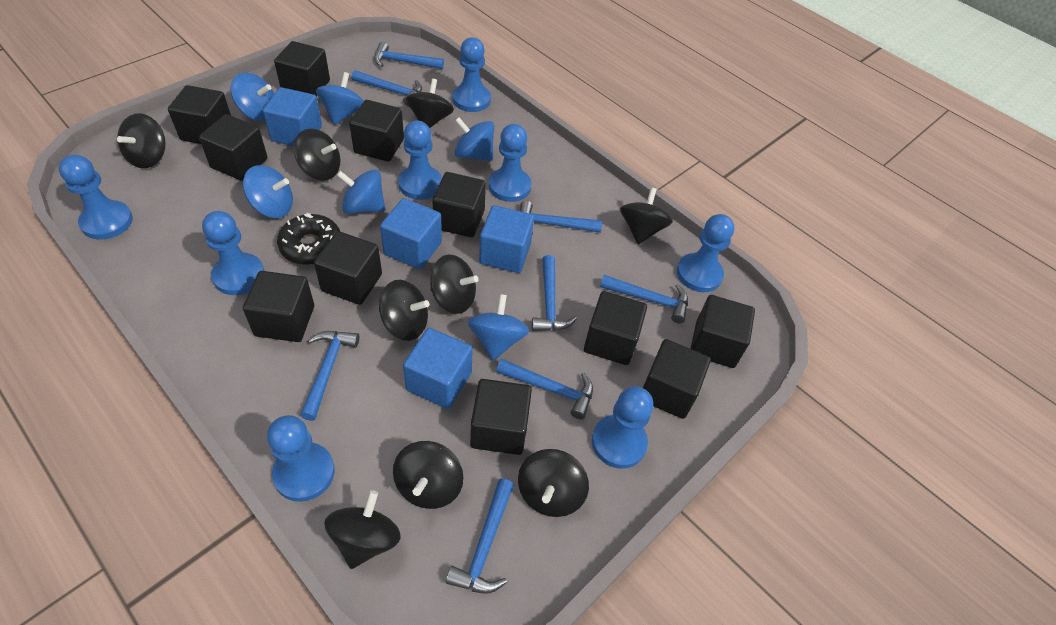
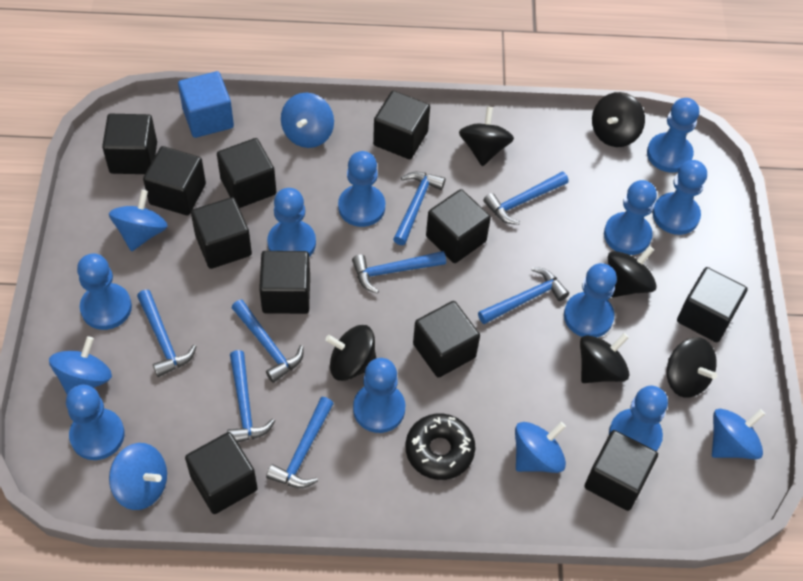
black spinning top: [117,113,166,168] [293,128,340,181] [324,490,401,569] [379,280,429,341] [393,441,463,509] [406,79,454,128] [430,255,479,314] [518,449,589,517] [620,187,673,244] = 9 -> [325,325,376,381] [459,106,514,166] [580,333,630,383] [592,92,645,147] [608,246,657,297] [667,337,717,398] = 6
blue cube: [263,87,322,146] [380,198,442,269] [403,328,473,409] [479,205,534,273] = 4 -> [178,71,234,138] = 1
blue pawn: [59,155,133,240] [202,211,264,295] [267,415,335,502] [398,121,442,200] [452,37,491,112] [489,124,532,202] [592,386,653,469] [677,214,734,292] = 8 -> [66,384,125,460] [77,253,132,330] [267,188,316,257] [338,151,385,227] [353,358,405,433] [564,263,617,337] [604,180,657,255] [609,386,668,451] [647,98,699,173] [653,160,707,235] = 10

